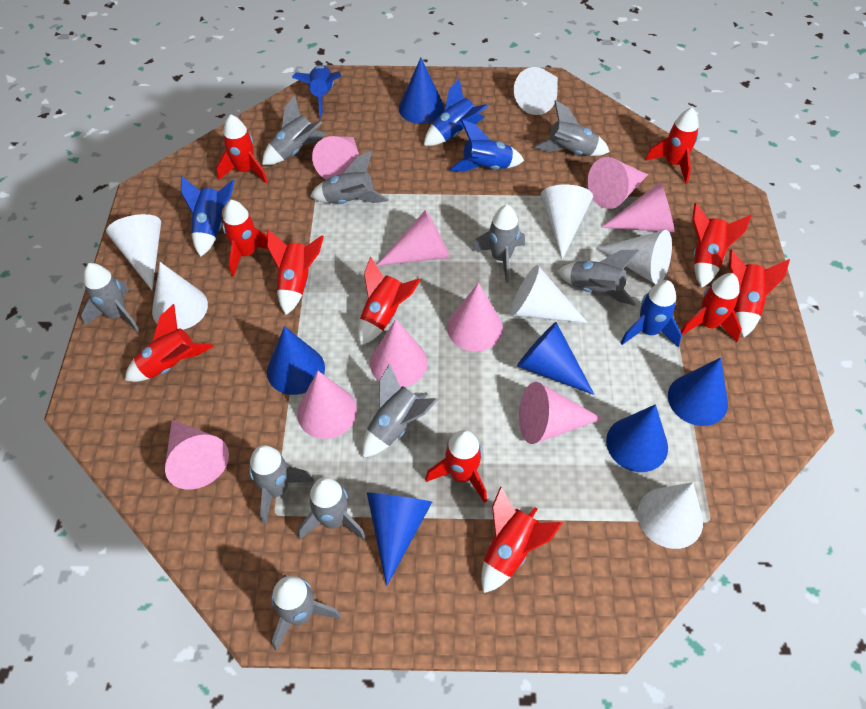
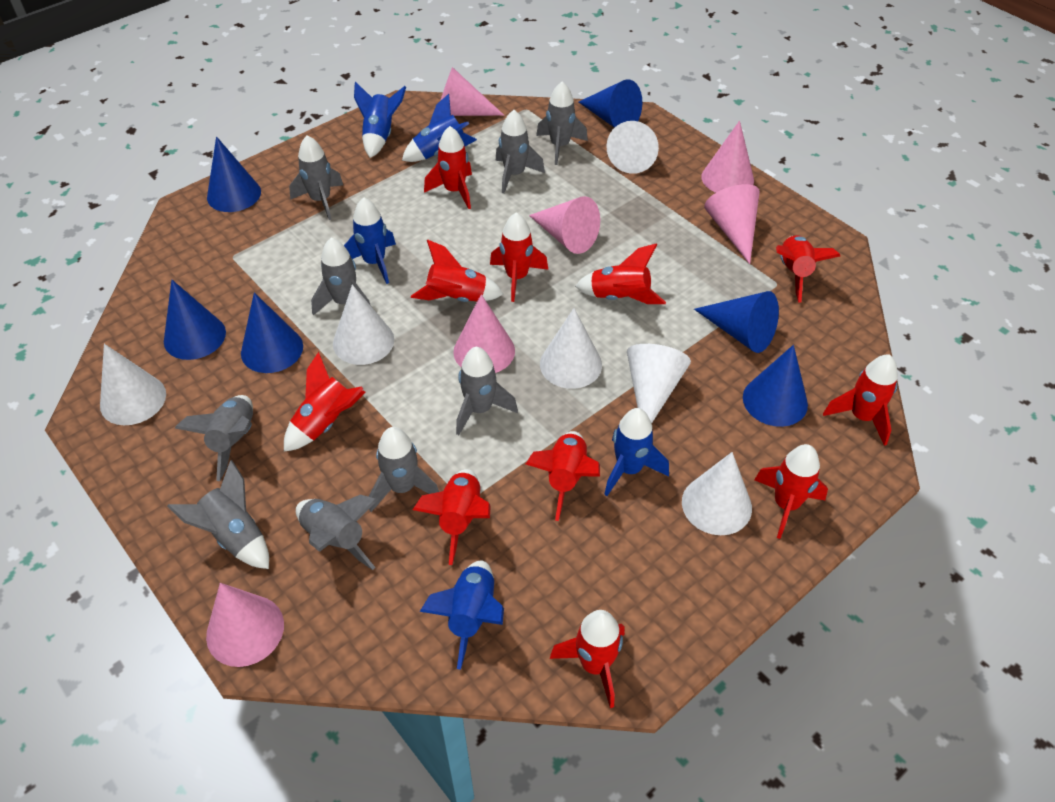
grey rocket: [81,263,140,332] [249,445,314,524] [262,95,327,165] [271,574,341,651] [298,477,366,540] [310,150,389,204] [362,363,438,458] [472,205,525,283] [534,100,610,156] [557,250,639,306] = 10 -> [167,460,269,569] [175,395,253,481] [289,135,343,220] [296,494,378,570] [311,237,371,315] [369,427,439,512] [456,347,518,435] [496,110,545,193] [536,81,588,165] = 9
pink cone: [165,420,229,490] [297,371,357,439] [312,136,359,180] [370,319,428,387] [377,210,450,266] [447,283,503,352] [519,382,603,444] [587,157,648,209] [600,182,675,232] = 9 -> [206,583,284,667] [440,67,504,116] [453,294,515,373] [529,196,600,254] [701,120,754,193] [704,184,760,264] = 6
white cone: [106,214,161,290] [152,262,208,330] [510,265,588,323] [514,67,558,115] [541,185,593,259] [596,230,672,284] [638,482,703,549] = 7 -> [100,344,166,425] [333,284,394,365] [540,308,602,389] [606,121,659,174] [627,344,691,424] [682,452,752,535] = 6

